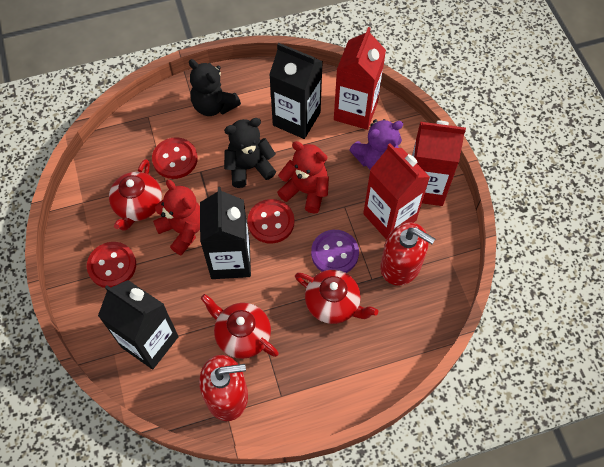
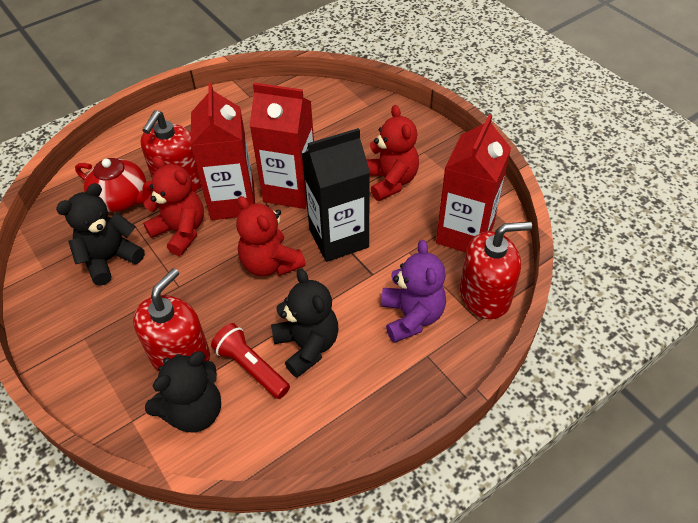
black carton: [98,280,179,369] [200,187,251,279] [269,43,323,139] = 3 -> [302,128,370,262] = 1
black teddy bear: [189,59,241,116] [224,118,276,188] = 2 -> [56,183,145,285] [145,351,221,432] [271,269,338,378] = 3
purple button: [311,230,359,273] = 1 -> none = 0
red button: [87,242,136,288] [152,137,198,179] [248,199,294,244] = 3 -> none = 0
red flashlight: none = 0 -> [211,323,290,399] = 1
red soap dispenser: [199,355,248,421] [380,222,435,286] = 2 -> [133,268,210,371] [141,110,202,192] [460,222,532,319] = 3
red teapot: [109,159,162,231] [201,294,279,359] [295,270,378,324] = 3 -> [75,158,153,212] = 1
red teddy bear: [153,180,200,255] [277,141,329,213] = 2 -> [143,156,204,256] [236,196,306,276] [366,105,419,201] = 3

